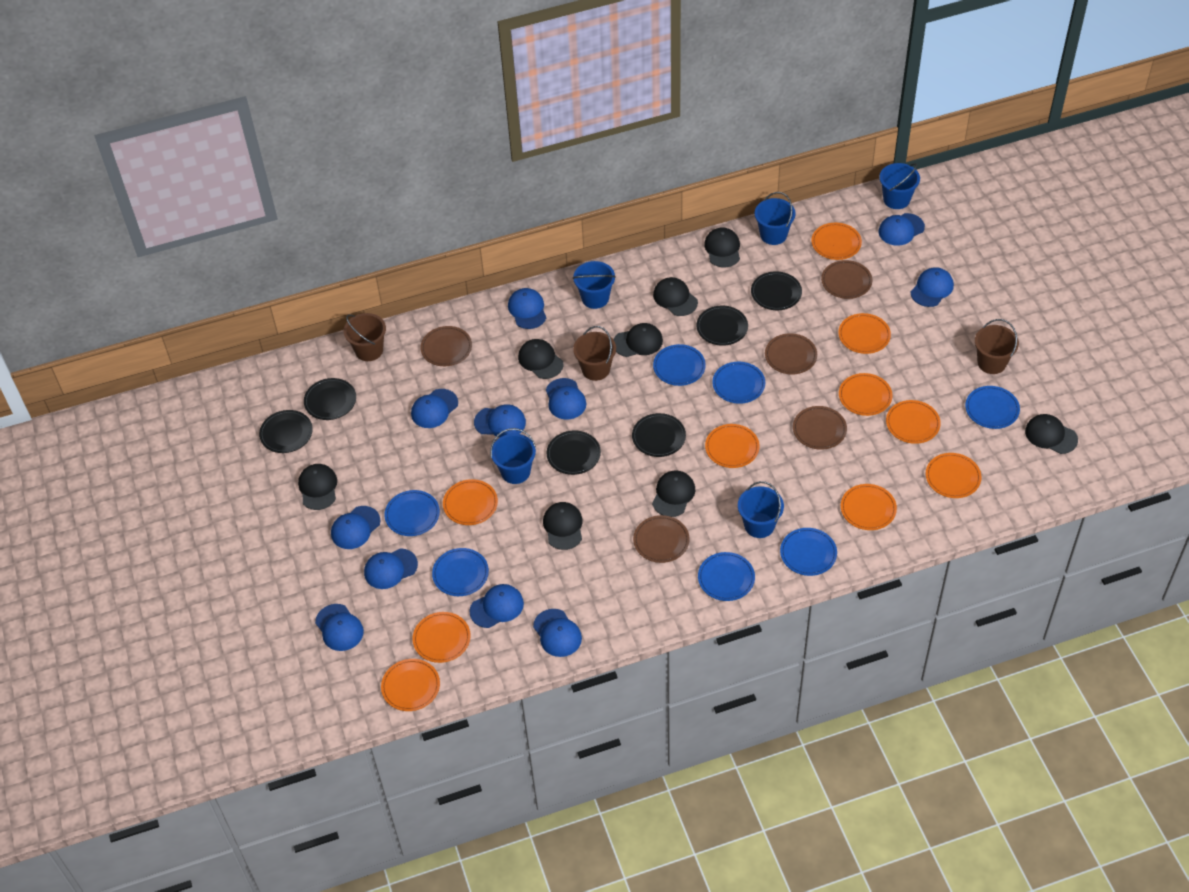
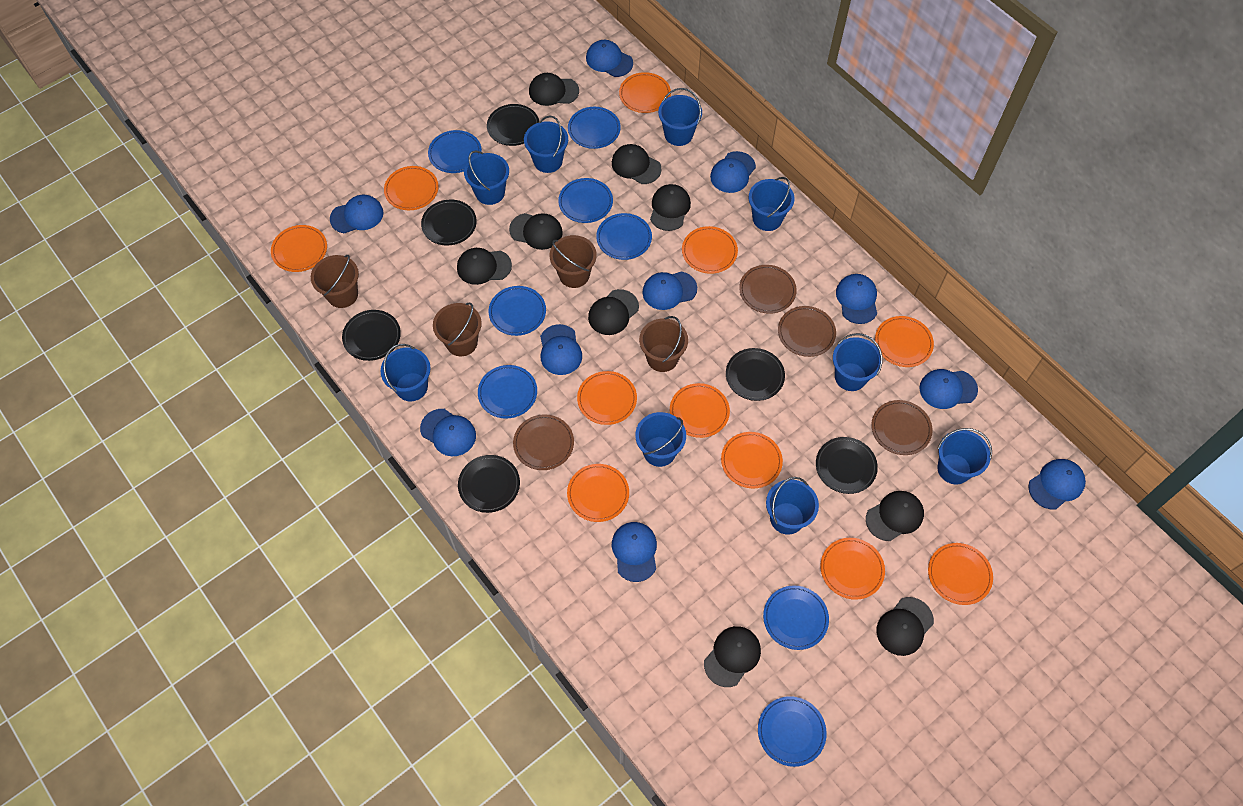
black cap: [298,464,337,510] [518,339,564,379] [543,502,583,550] [613,323,663,357] [652,470,695,517] [653,277,698,316] [704,227,740,267] [1025,414,1078,454] = 8 -> [457,248,512,285] [509,213,563,250] [529,73,579,106] [588,289,639,335] [612,144,662,184] [650,184,691,231] [704,626,761,687] [866,491,924,541] [876,597,934,656] = 9
blue bucket: [490,428,536,484] [573,261,616,309] [738,481,784,538] [755,192,796,245] [879,163,920,209] = 5 -> [381,344,431,401] [464,151,509,205] [524,116,568,173] [635,412,686,467] [658,88,702,146] [749,177,795,231] [766,477,819,535] [833,333,883,391] [937,428,992,485] = 9
blue cap: [315,604,364,651] [331,506,380,549] [364,548,418,589] [411,389,458,428] [469,584,524,628] [474,404,526,438] [508,288,546,329] [533,609,582,657] [546,378,586,420] [879,213,925,246] [911,267,954,307] = 11 -> [330,195,384,233] [420,409,476,456] [540,324,582,375] [586,40,633,77] [612,522,657,582] [642,272,697,310] [710,151,756,193] [836,274,877,324] [919,369,978,409] [1028,459,1086,509] = 10
blue plate: [385,490,440,536] [432,548,489,596] [653,344,706,386] [698,552,755,601] [712,362,765,404] [780,528,837,576] [965,386,1020,429] = 7 -> [428,130,482,173] [478,365,537,419] [489,286,546,336] [558,178,613,223] [568,107,621,149] [596,213,652,260] [758,696,827,767] [763,585,829,650] = 8
brown bucket: [344,313,386,361] [573,326,616,381] [975,319,1019,374] = 3 -> [311,255,359,308] [433,303,482,356] [550,235,597,288] [639,316,688,372] = 4
brown plate: [420,326,472,366] [633,515,690,563] [765,333,817,374] [793,406,847,450] [821,260,872,299] = 5 -> [513,414,574,470] [739,265,797,314] [778,306,836,357] [871,400,933,455] = 4
orange plate: [381,659,440,711] [413,612,471,663] [443,479,498,525] [705,424,760,468] [811,223,862,260] [838,313,891,354] [839,373,892,416] [841,484,897,530] [886,400,941,444] [926,453,981,498] = 10 -> [271,225,327,272] [384,166,438,210] [567,464,629,522] [577,371,637,425] [619,72,671,113] [670,383,730,438] [682,226,738,274] [721,432,783,488] [820,538,885,600] [875,316,934,367] [928,543,993,605] = 11

